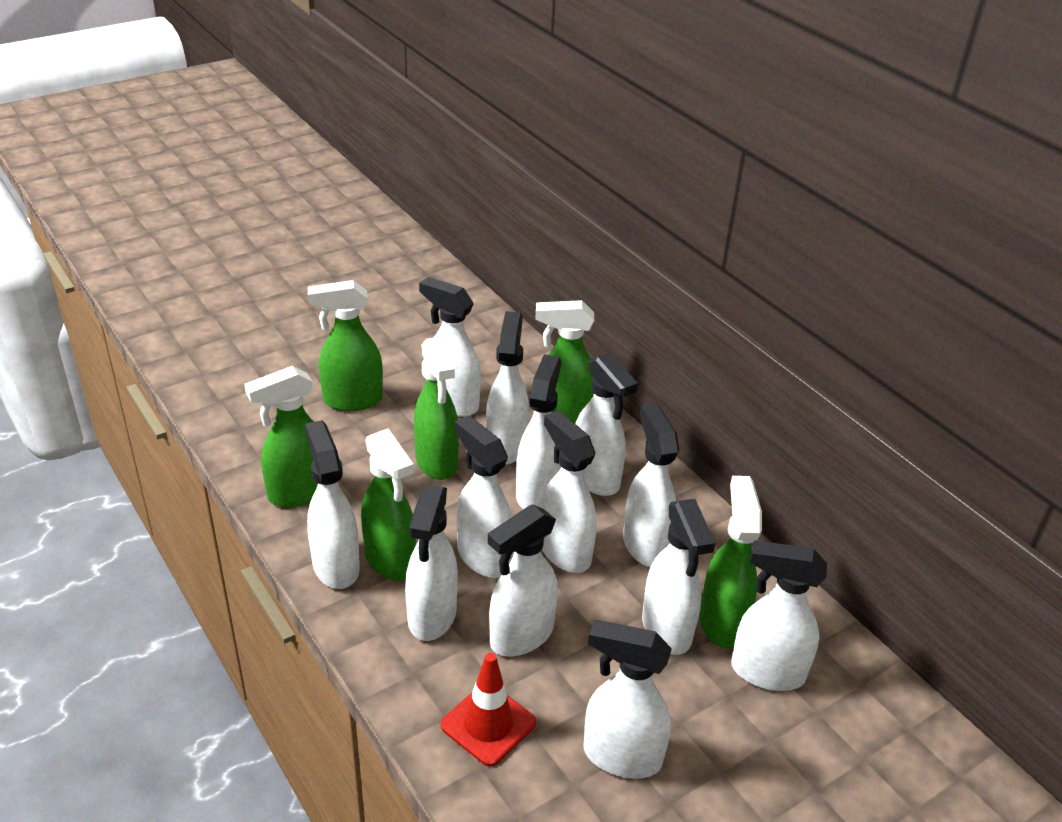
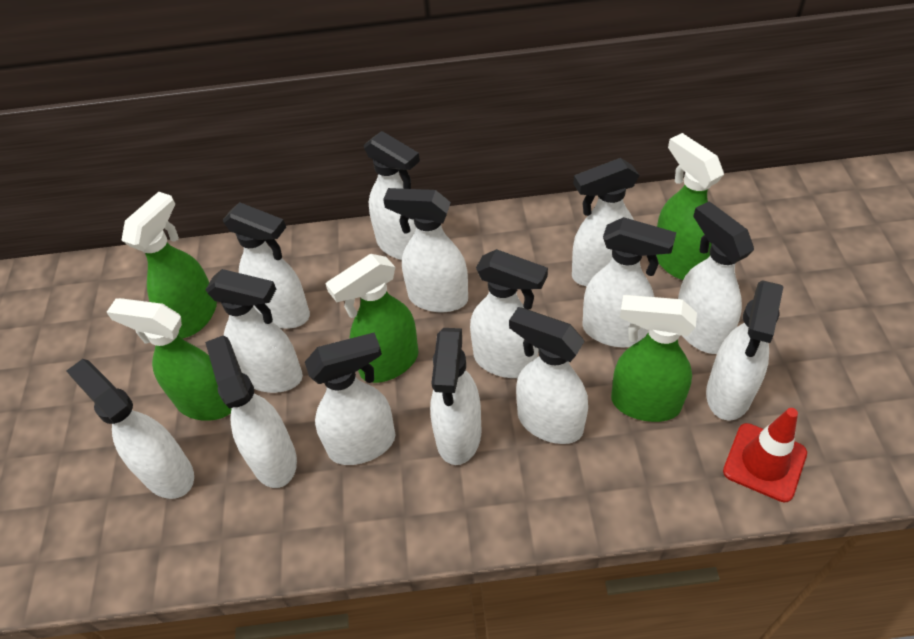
green spray bottle: [244,366,318,507] [308,280,383,411] [361,429,416,580] [414,336,459,480] [536,300,594,423] [699,476,762,649] = 6 -> [107,298,232,421] [121,192,217,339] [325,254,419,383] [611,295,697,422] [656,133,724,280] = 5
white spray bottle: [305,420,360,589] [405,484,458,641] [419,277,481,417] [455,415,512,578] [486,311,529,464] [488,504,558,656] [516,354,561,509] [541,410,597,573] [575,352,638,496] [583,620,672,779] [623,404,679,567] [642,499,715,655] [731,540,827,691] = 13 -> [66,359,194,499] [205,335,297,488] [206,269,303,393] [223,202,310,329] [305,332,395,465] [364,131,420,260] [383,188,468,312] [430,328,481,465] [470,249,548,378] [509,307,588,444] [572,158,639,287] [582,217,676,347] [678,201,754,354] [706,280,784,421] = 14

